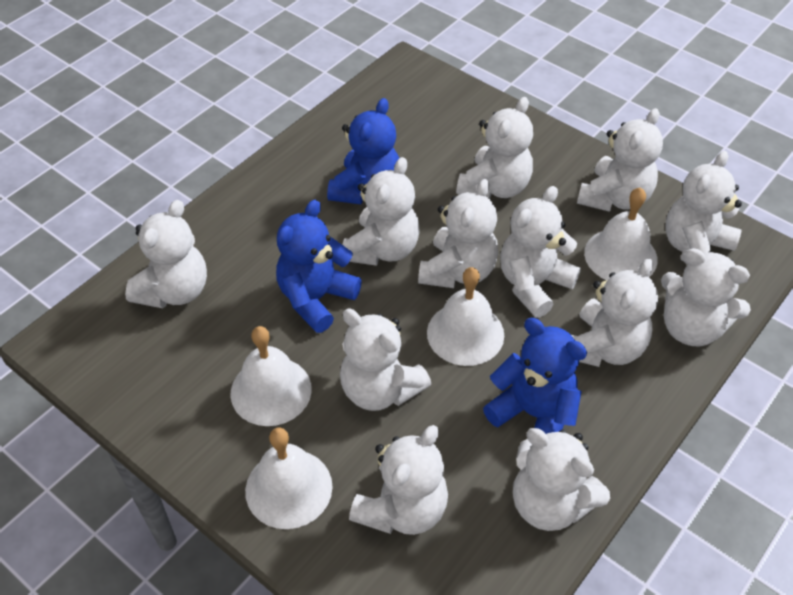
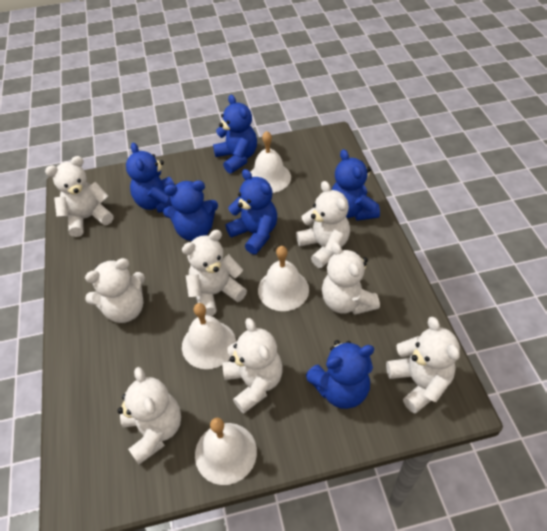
blue teddy bear: [276,200,362,333] [327,98,399,204] [483,318,587,434] = 3 -> [126,142,175,213] [163,180,218,241] [213,95,257,174] [226,169,277,255] [306,340,374,409] [331,149,380,221] = 6
white teddy bear: [125,200,207,308] [340,309,431,411] [342,157,419,266] [349,425,448,535] [418,179,498,288] [456,97,533,199] [500,186,581,318] [513,428,610,531] [571,258,658,367] [577,108,663,212] [661,248,751,347] [665,151,742,265] = 12 -> [45,156,113,237] [85,258,145,323] [117,367,181,465] [182,230,247,316] [222,318,283,414] [296,181,350,268] [322,242,380,315] [386,317,460,413] = 8

